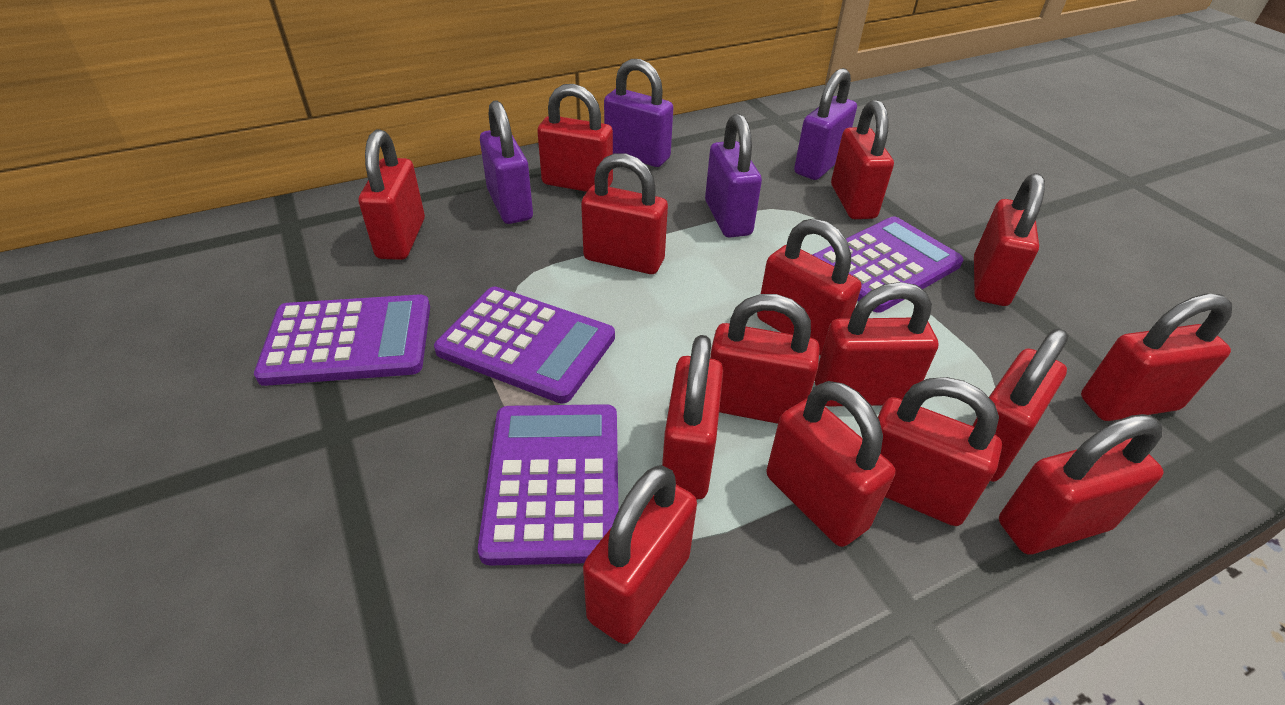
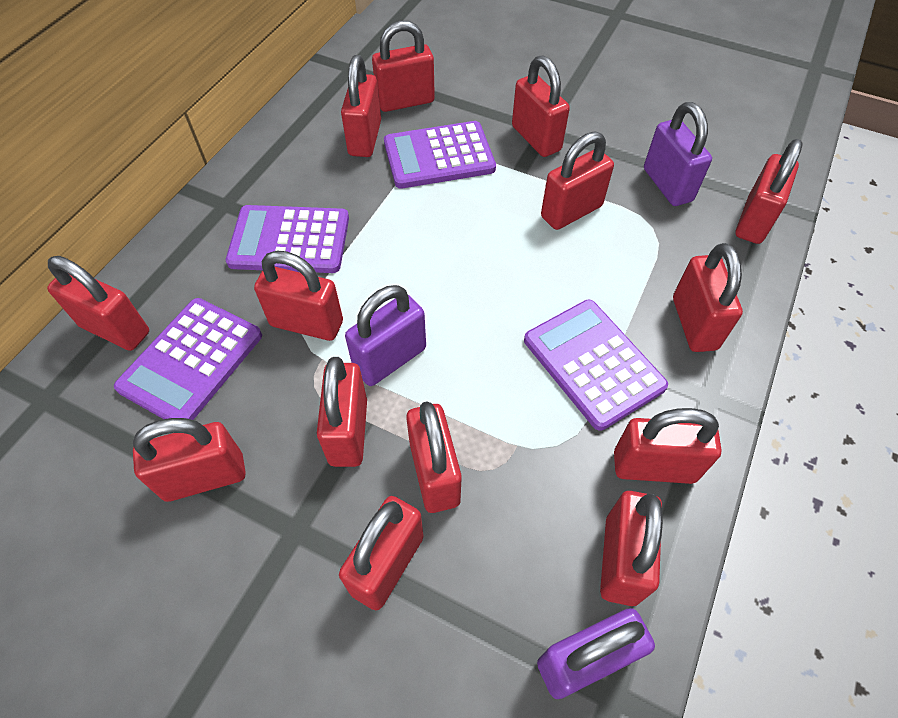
purple padlock: [480,100,533,224] [604,59,673,167] [705,113,762,238] [794,68,857,180] = 4 -> [345,285,426,386] [537,608,655,699] [644,102,712,206] = 3
red padlock: [359,130,425,260] [537,84,613,192] [581,153,668,274] [583,465,697,644] [662,335,723,500] [710,294,820,424] [757,218,861,356] [766,381,895,547] [815,282,938,407] [831,100,894,219] [878,377,1002,526] [972,329,1068,482] [974,173,1045,306] [999,414,1164,554] [1081,294,1232,421] = 15 -> [47,256,149,351] [133,418,246,502] [254,251,343,341] [317,357,367,467] [339,496,423,610] [341,55,381,157] [372,21,435,112] [406,401,462,513] [512,55,570,157] [541,132,614,230] [600,491,663,606] [614,408,722,484] [673,243,743,352] [735,139,803,244] = 14

